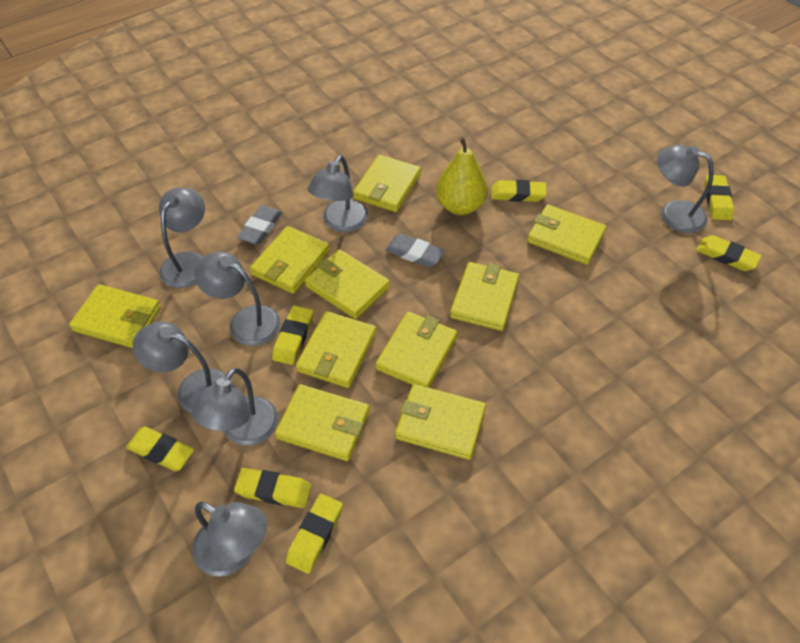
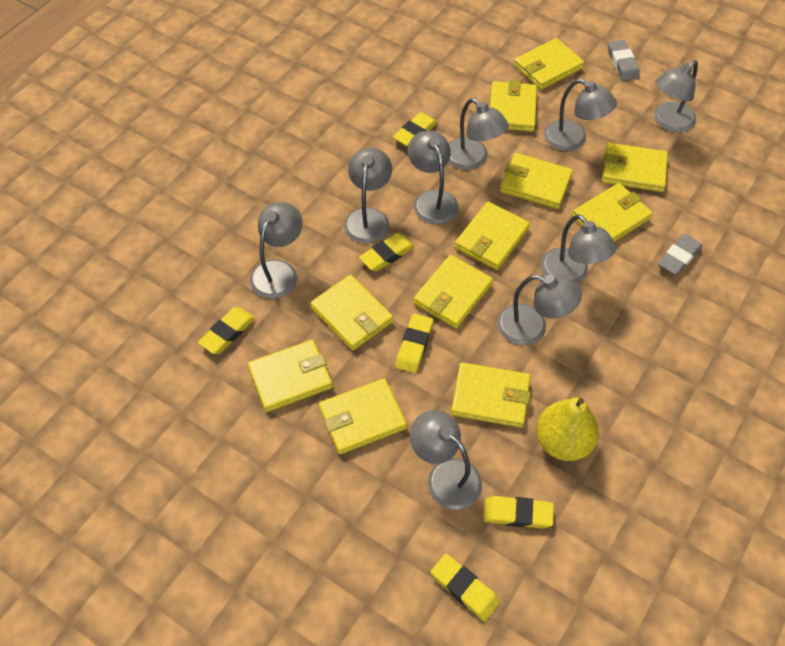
grey lamp: [133,321,232,413] [159,187,205,288] [192,368,278,445] [192,502,267,576] [194,251,281,346] [308,155,368,232] [657,145,714,233] = 7 -> [250,202,303,299] [344,148,392,244] [408,131,459,225] [410,410,482,510] [449,98,509,170] [497,274,582,345] [541,215,616,284] [544,79,617,151] [654,60,698,132] = 9
yellow eraser: [126,426,194,471] [234,468,311,508] [272,306,313,365] [286,494,343,574] [491,180,547,202] [696,235,762,271] [704,175,734,220] = 7 -> [198,307,255,354] [359,233,415,271] [393,112,438,147] [395,314,433,373] [431,554,500,621] [483,496,554,529] = 6
yellow wallet: [69,284,161,348] [250,226,330,294] [275,384,370,461] [296,311,376,388] [305,249,390,319] [353,155,421,212] [376,312,457,388] [395,384,486,460] [450,262,519,331] [527,205,606,265] = 10 -> [248,340,333,412] [310,275,393,350] [319,378,407,454] [413,255,493,328] [451,362,531,428] [454,202,530,270] [490,80,537,132] [500,153,573,209] [514,38,584,90] [572,183,653,242] [602,143,668,192] = 11

